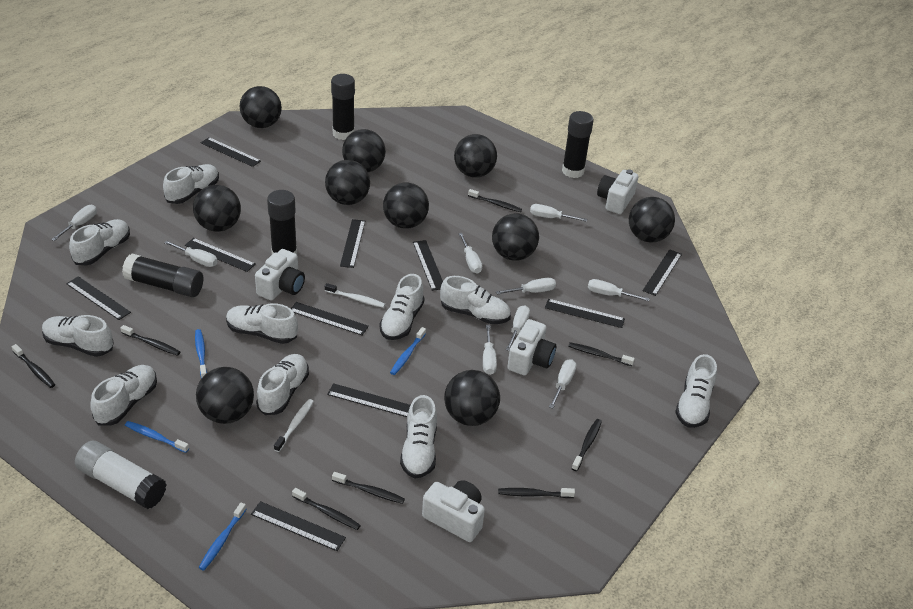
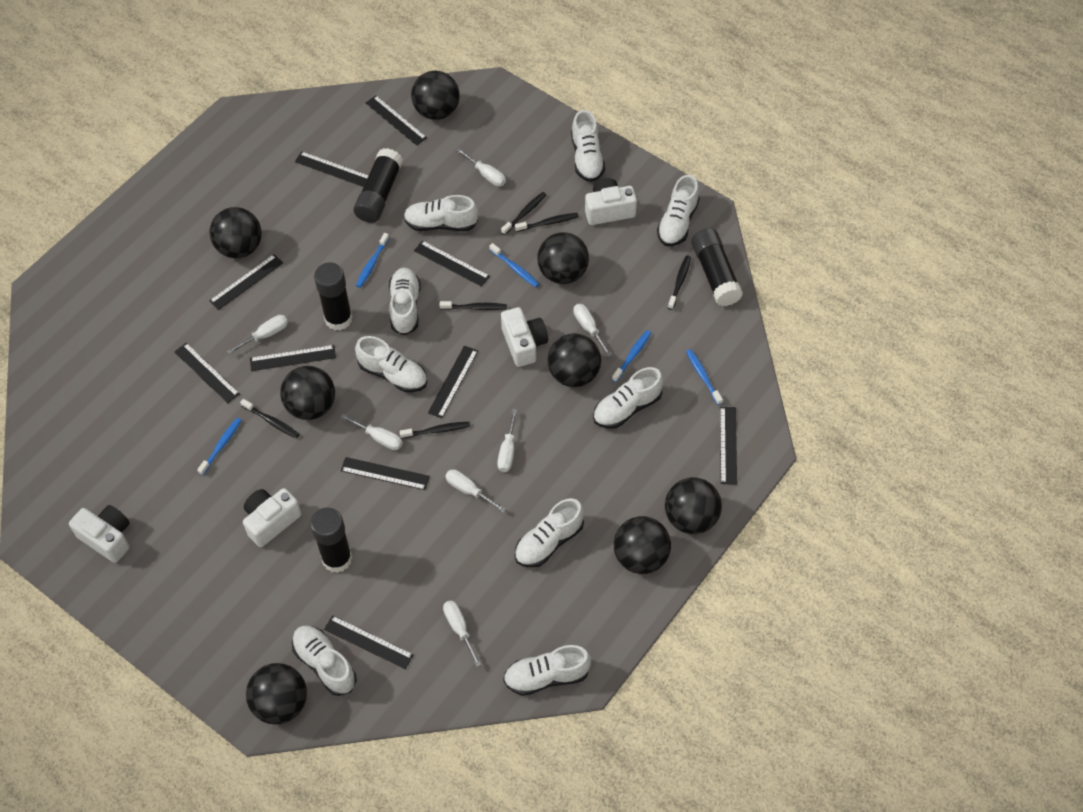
black ball: [193,185,241,232] [196,367,254,424] [240,86,282,128] [325,160,370,205] [342,129,386,172] [383,182,429,229] [444,370,500,426] [454,134,497,177] [492,213,539,261] [629,197,675,243] = 10 -> [209,207,262,258] [246,663,307,725] [280,366,335,420] [411,70,460,120] [537,232,589,284] [548,333,601,387] [614,516,671,574] [665,477,722,534] = 8
black toothbrush: [12,344,55,388] [121,325,180,356] [292,488,361,530] [332,472,405,504] [468,189,522,212] [498,488,575,498] [568,342,635,366] [572,419,602,471] = 8 -> [240,399,299,438] [400,422,470,439] [440,301,507,310] [501,192,547,235] [515,213,579,232] [668,255,691,310] = 6
blue toothbrush: [125,421,189,453] [195,329,207,379] [199,503,246,570] [390,327,426,375] = 4 -> [197,418,242,475] [356,233,389,288] [489,243,539,287] [612,330,651,382] [686,349,723,405] = 5
white glue stick: [75,441,167,509] = 1 -> none = 0
white screwdriver: [51,205,97,241] [164,241,218,267] [458,233,482,274] [483,325,497,375] [496,278,556,294] [506,305,530,351] [530,204,587,222] [549,359,577,409] [588,279,650,301] = 9 -> [227,315,288,354] [341,414,403,450] [443,600,481,667] [445,469,506,513] [456,149,506,186] [497,409,517,472] [573,304,612,357] = 7
white shoe: [42,315,114,357] [69,219,130,265] [90,365,157,426] [163,164,219,204] [226,303,298,344] [256,354,309,415] [380,274,425,340] [400,395,437,478] [440,276,511,324] [675,354,717,428] = 10 -> [292,626,356,696] [355,336,427,392] [389,268,420,335] [404,195,478,231] [503,645,591,696] [515,498,584,568] [571,110,605,182] [593,367,663,429] [657,175,700,246] = 9
white toothbrush: [274,399,314,452] [325,283,385,308] = 2 -> none = 0

